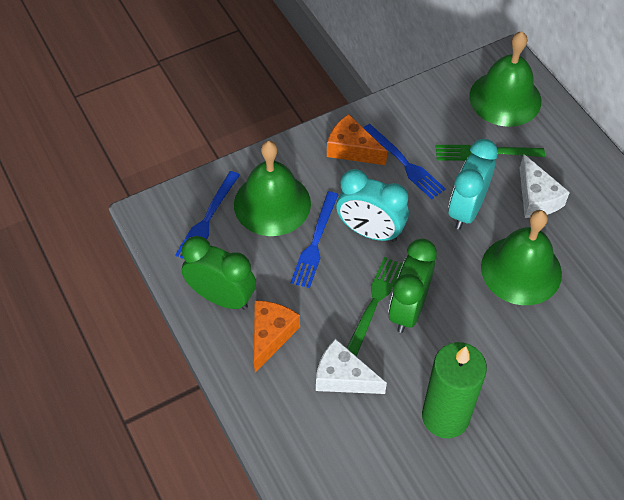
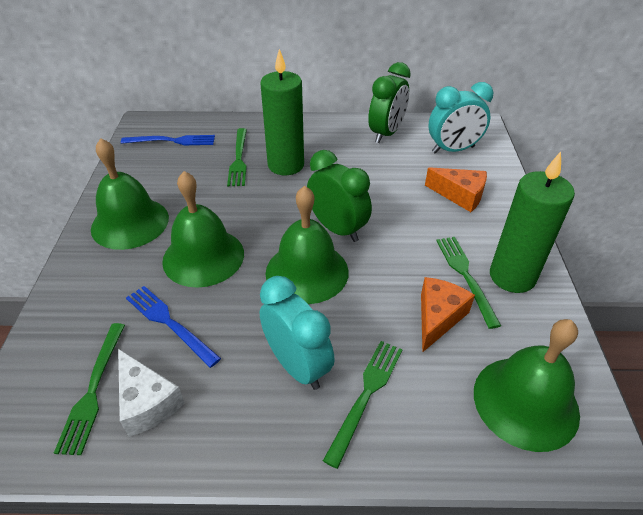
blue fork: [175,171,240,259] [291,191,339,288] [364,124,446,199] = 3 -> [121,135,215,145] [126,286,221,368] = 2
green bell: [234,141,311,236] [469,31,541,127] [481,210,562,305] = 3 -> [91,138,169,250] [162,171,244,288] [266,186,349,304] [474,319,580,452] = 4
green candle: [422,342,487,438] = 1 -> [260,49,304,175] [490,151,575,293] = 2
green fork: [347,257,402,357] [436,145,545,161] = 2 -> [54,323,125,455] [227,128,247,186] [323,341,402,469] [436,237,501,329] = 4
white cheese: [316,339,387,394] [520,154,570,218] = 2 -> [118,349,185,437] = 1

